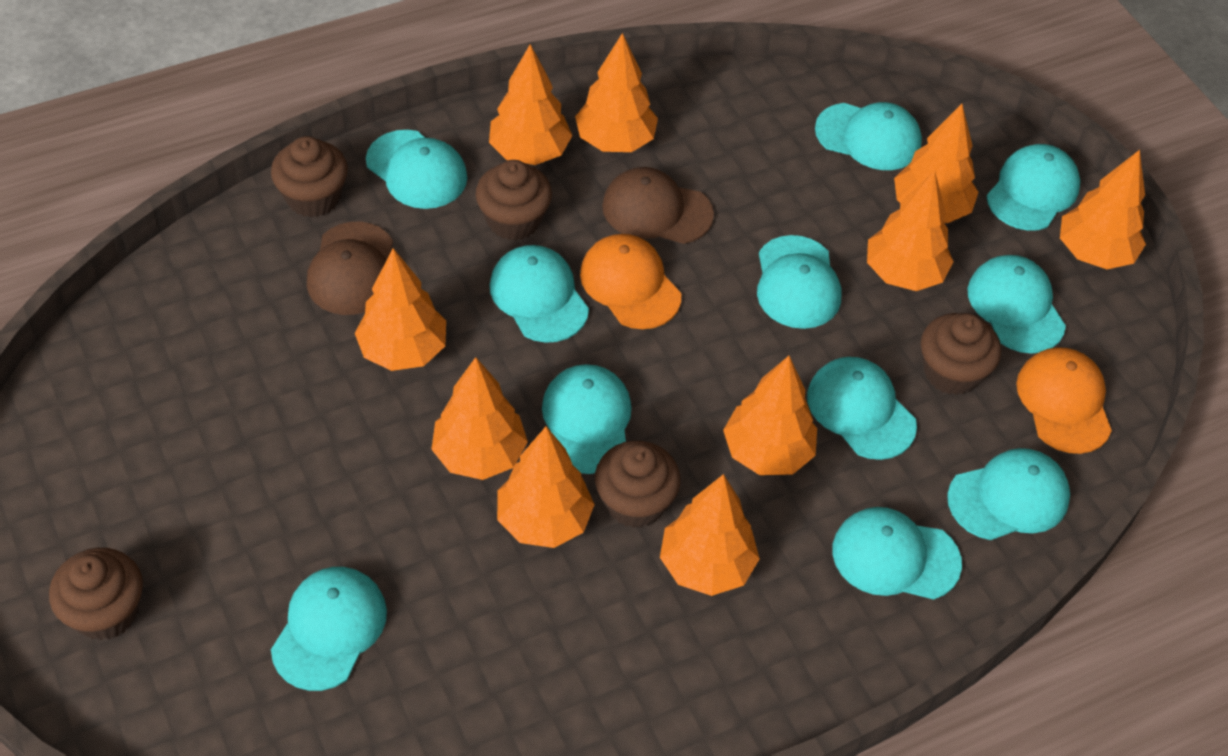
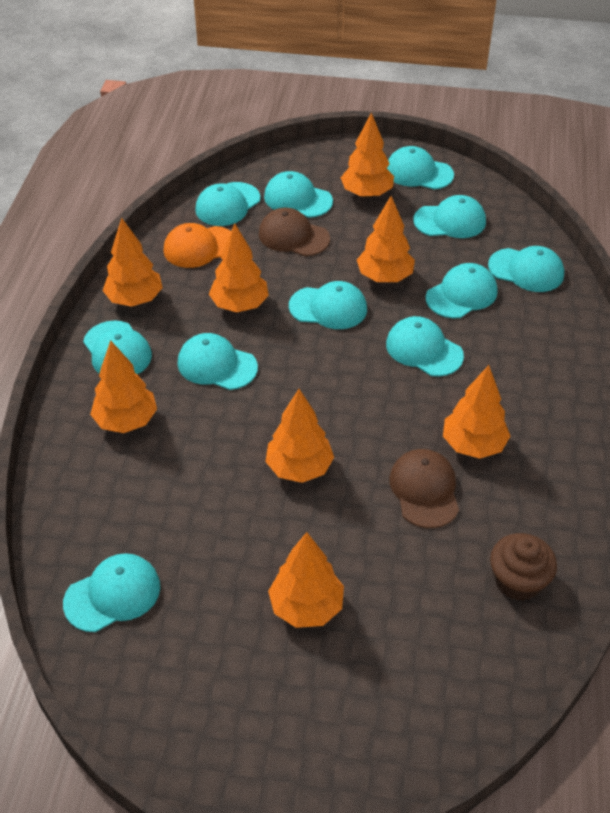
brown cupcake: [49,548,143,640] [271,136,348,217] [475,160,552,240] [595,441,681,528] [921,313,1001,395] = 5 -> [490,533,557,601] = 1
orange cap: [580,234,681,329] [1016,347,1112,454] = 2 -> [164,223,231,268] = 1
orange tree: [355,248,446,371] [431,357,528,480] [489,44,572,165] [497,426,595,548] [575,33,658,152] [660,474,760,596] [723,356,817,475] [867,170,954,291] [894,104,978,223] [1060,150,1146,269] = 10 -> [90,340,157,433] [103,218,163,307] [209,224,269,312] [265,389,334,483] [268,532,344,628] [341,112,394,198] [357,196,415,282] [443,365,510,459] = 8

